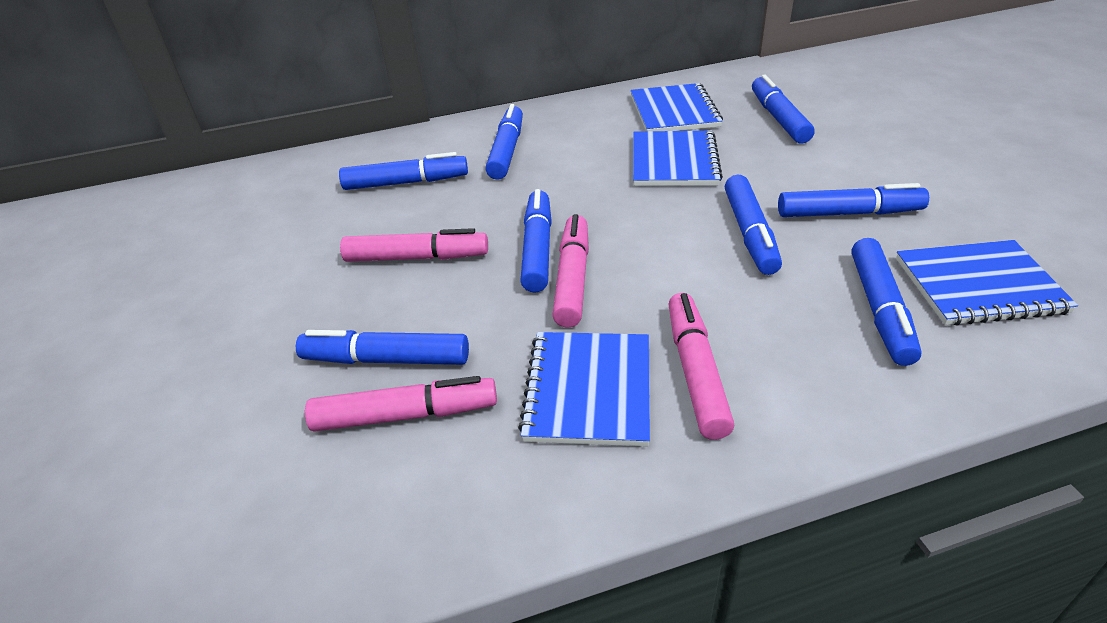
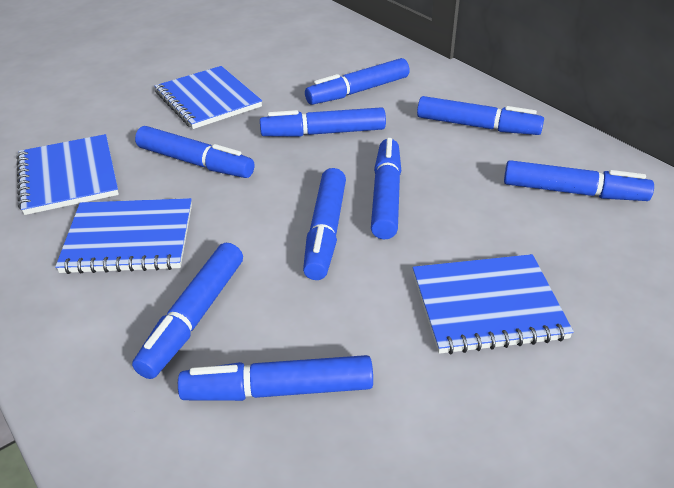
blue marker: [296,330,469,365] [339,152,468,190] [485,104,523,180] [520,189,552,292] [725,175,782,275] [752,74,814,144] [778,183,929,217] [851,238,922,366] = 8 -> [132,243,243,379] [135,126,254,178] [178,355,373,401] [260,107,386,137] [303,168,346,280] [305,58,410,105] [371,138,401,239] [417,96,544,135] [504,160,654,201] = 9
pink marker: [305,376,497,432] [340,228,488,262] [552,214,589,328] [668,293,734,440] = 4 -> none = 0

